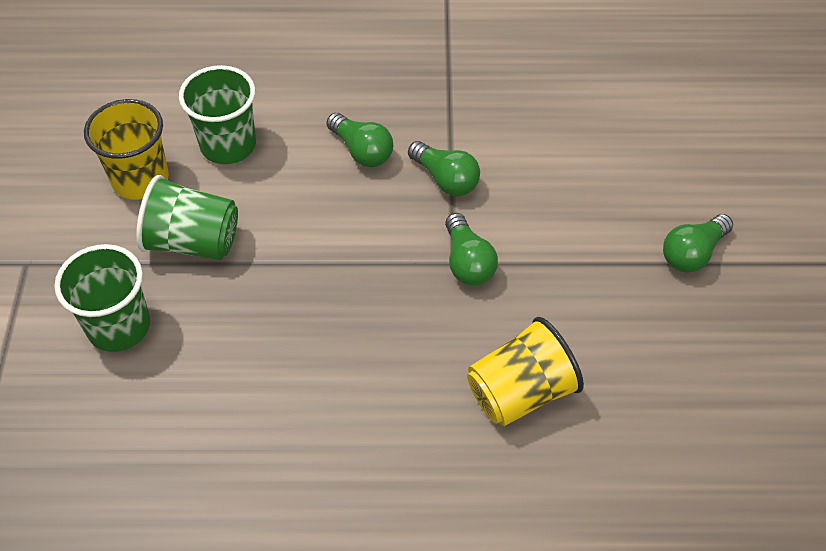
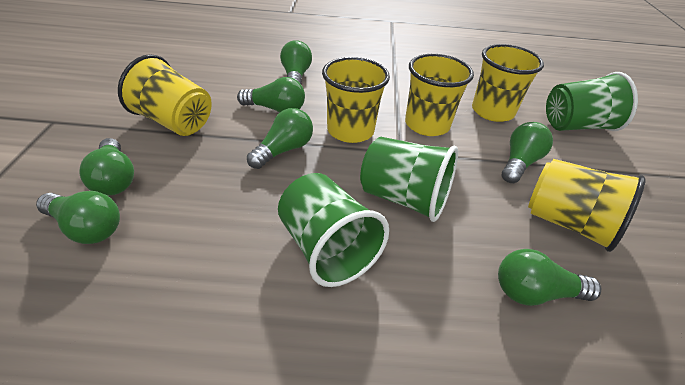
green light bulb: [326,113,393,167] [408,141,480,196] [445,213,498,286] [663,214,733,273] = 4 -> [36,191,120,244] [80,138,134,196] [237,77,305,112] [247,108,313,169] [280,40,312,84] [498,249,601,306] [502,122,553,183] = 7
yellow cup: [84,99,169,200] [467,317,584,426] = 2 -> [118,54,212,136] [322,57,390,143] [405,54,474,136] [472,44,544,122] [528,159,646,252] = 5

